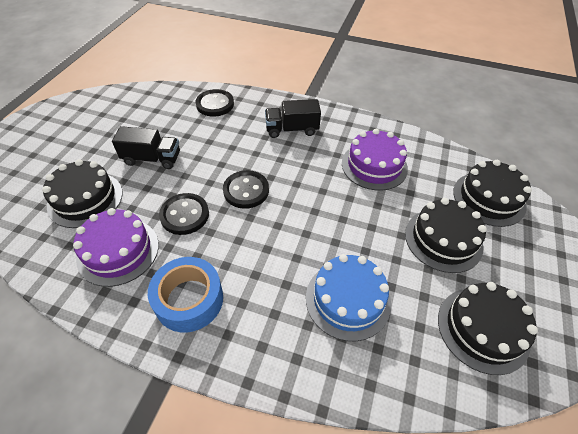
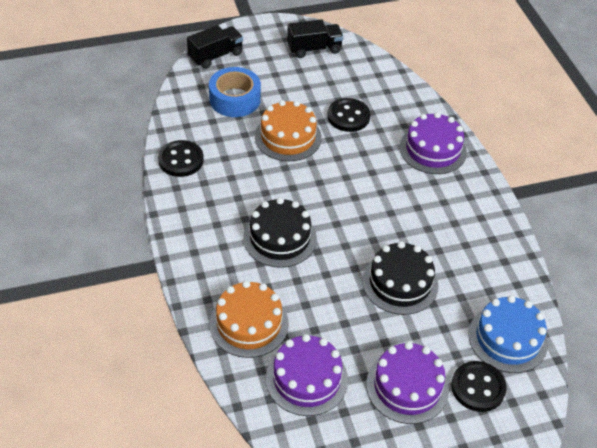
black cake: [42,159,123,228] [405,198,487,273] [438,282,538,375] [453,160,532,227] = 4 -> [243,198,317,268] [362,241,438,315] = 2
orange cake: none = 0 -> [210,280,289,358] [255,100,322,161] = 2
purple cake: [73,208,159,287] [342,129,408,190] = 2 -> [266,334,348,416] [366,342,449,424] [400,112,467,174] = 3

